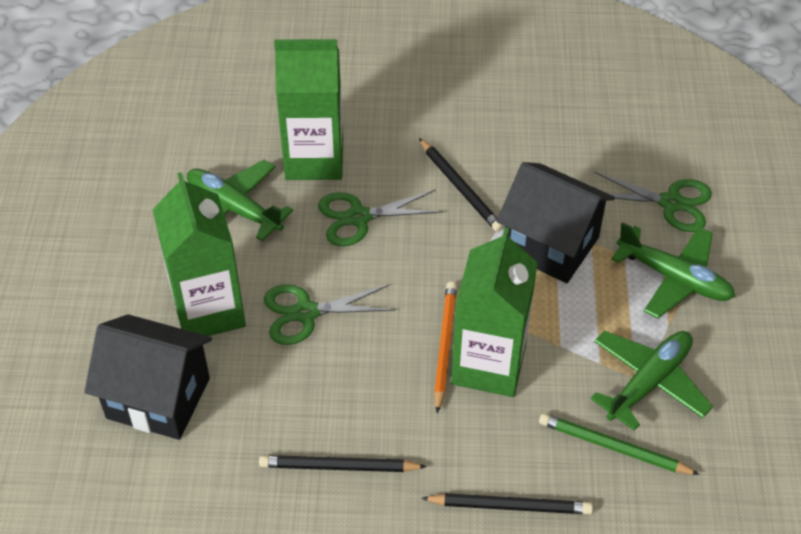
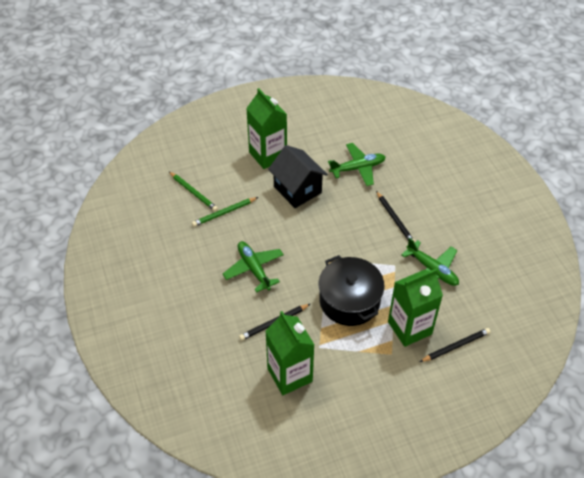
black house: [85,314,212,440] [497,162,615,283] = 2 -> [268,145,328,208] = 1
black pot: none = 0 -> [319,255,385,326] = 1
green pencil: [539,413,700,475] = 1 -> [169,172,218,211] [192,197,258,227] = 2
green scissors: [264,284,396,345] [318,189,444,246] [594,171,712,232] = 3 -> none = 0
orange pencil: [434,281,457,414] = 1 -> none = 0

